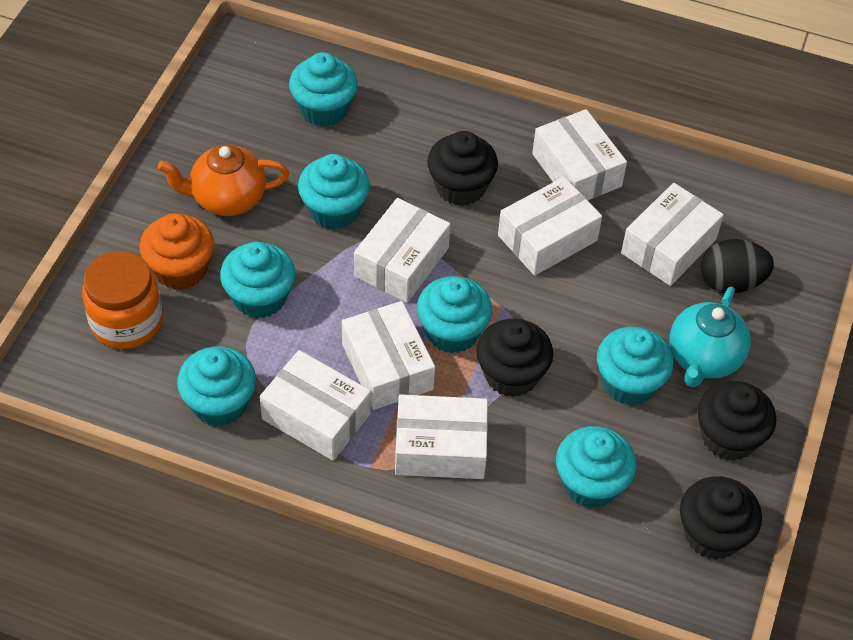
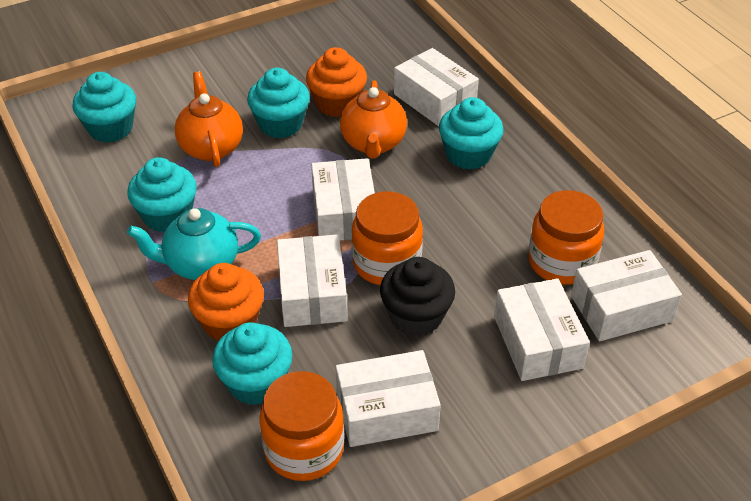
black cupcake: [427,131,498,206] [476,319,553,397] [680,476,762,560] [697,381,776,461] = 4 -> [380,257,455,337] = 1
black egg: [700,239,774,293] = 1 -> none = 0
orange cupcake: [139,213,214,290] = 1 -> [188,263,264,341] [306,47,367,117] = 2
orange jar: [82,251,163,349] = 1 -> [259,371,345,481] [351,191,423,285] [528,190,604,285] = 3
orange teapot: [157,144,289,216] = 1 -> [175,72,243,167] [340,80,407,159] = 2
turquoise cupcake: [177,346,256,426] [220,242,295,318] [289,52,357,127] [298,154,370,230] [417,276,492,353] [556,426,636,508] [597,326,674,405] = 7 -> [73,72,136,143] [127,157,197,232] [212,322,293,405] [247,68,310,138] [439,97,504,170] = 5
white box: [260,350,371,461] [342,301,435,410] [354,198,450,303] [395,394,488,479] [498,177,602,276] [532,109,627,200] [621,183,724,286] = 7 -> [277,234,348,327] [311,158,375,240] [336,350,441,447] [394,48,479,126] [494,278,590,381] [571,250,682,341] = 6

